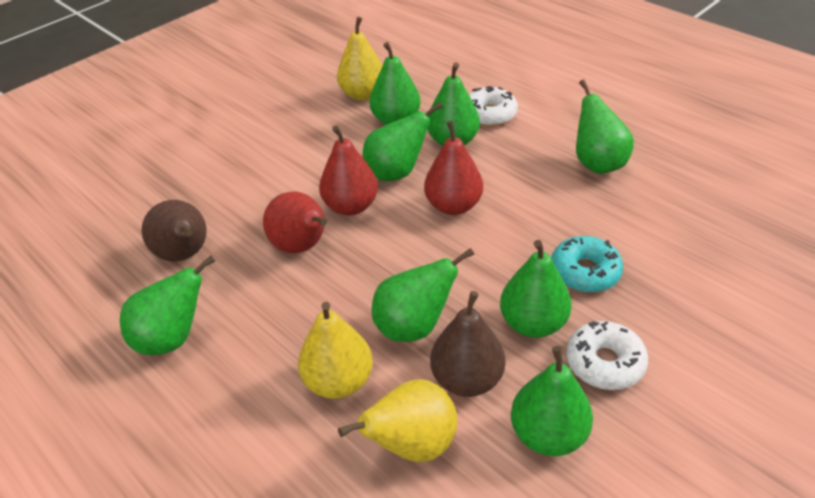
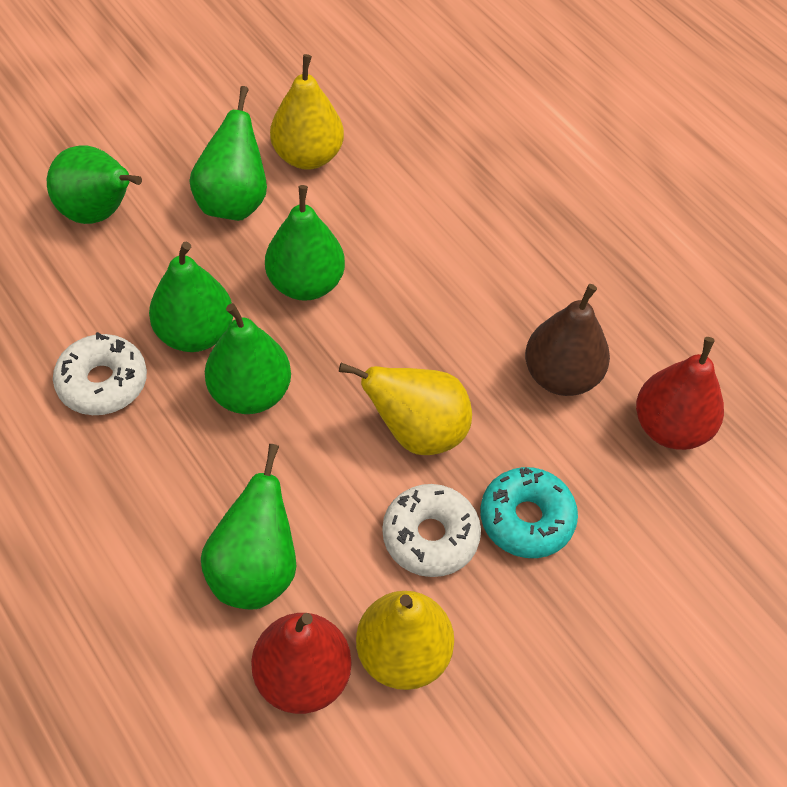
brown pear: [142,200,207,261] [430,291,505,397] = 2 -> [525,284,610,396] = 1
green pear: [120,256,216,355] [362,102,443,181] [370,42,421,125] [372,248,474,342] [428,63,480,146] [500,240,572,338] [511,346,593,456] [576,80,634,174] = 8 -> [47,145,142,224] [149,242,233,352] [189,86,267,221] [201,444,296,609] [205,303,291,414] [265,185,345,301] = 6
red pear: [263,192,327,253] [319,125,378,215] [424,121,483,215] = 3 -> [251,613,352,714] [636,337,724,450] = 2

